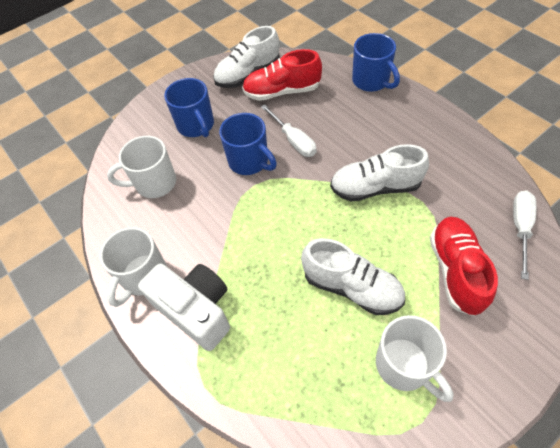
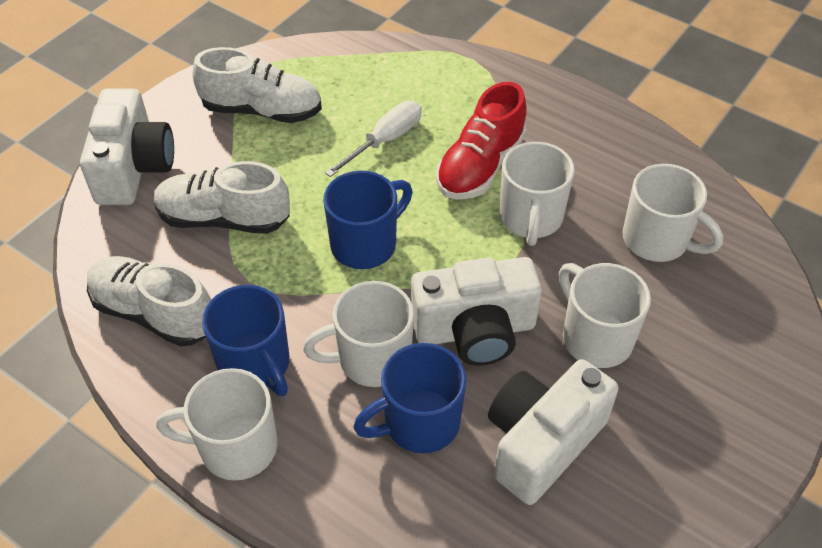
red shoe: [242,49,322,101] [430,217,498,316] = 2 -> [436,82,527,199] = 1
white camera: [138,263,230,351] = 1 -> [80,88,174,205] [411,257,542,366] [488,359,619,505] = 3
white mug: [100,227,166,307] [107,136,176,198] [376,315,454,402] = 3 -> [156,368,278,481] [303,281,414,387] [499,142,575,246] [559,263,651,368] [622,164,723,262] = 5
white screwdriver: [261,104,317,157] [513,191,536,280] = 2 -> [325,101,422,177] = 1

